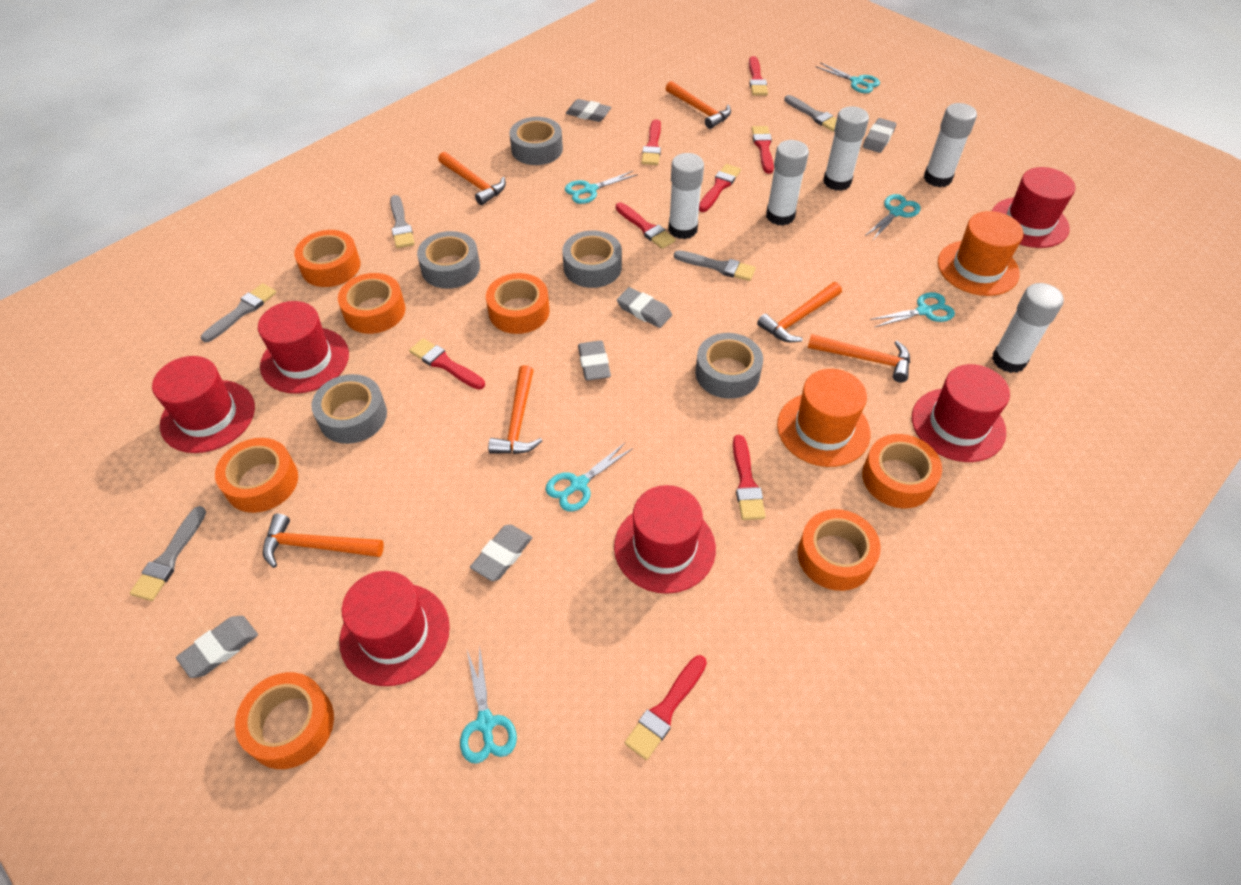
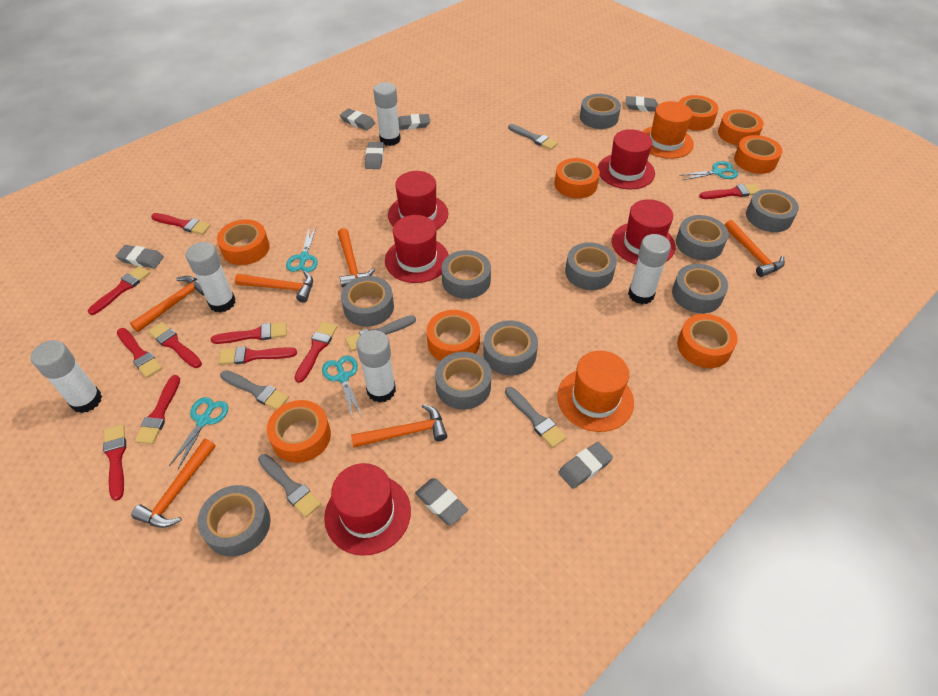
grey eraser: [176,616,258,678] [470,525,532,581] [566,99,611,122] [578,341,611,381] [617,287,672,328] [863,118,896,153] = 6 -> [116,245,164,269] [340,108,375,130] [365,142,384,169] [398,114,430,130] [415,478,468,525] [558,442,613,489] [626,96,658,112] = 7
grey tape: [311,374,387,444] [417,231,480,289] [510,117,563,165] [562,230,622,288] [695,333,763,399] = 5 -> [197,485,270,557] [341,276,394,327] [435,352,492,410] [442,250,491,299] [483,320,538,375] [565,242,617,290] [580,94,621,129] [672,264,728,313] [676,215,729,260] [746,189,799,232] = 10
orange tape: [215,438,298,513] [235,672,334,769] [294,230,360,287] [338,273,406,334] [486,273,550,334] [798,509,881,591] [862,434,942,508] = 7 -> [217,219,270,265] [267,400,331,463] [427,310,480,361] [555,158,600,199] [677,314,738,368] [679,95,718,131] [718,109,764,146] [734,135,782,174] = 8
red brush: [409,338,485,390] [616,202,676,249] [624,655,707,760] [641,119,661,165] [699,164,741,212] [733,435,766,520] [749,56,768,96] [752,126,774,174] = 8 -> [88,266,150,315] [103,424,126,501] [117,328,162,378] [135,375,180,444] [148,322,202,368] [151,213,211,235] [211,322,287,344] [218,347,297,365] [295,322,337,383] [699,184,760,199] = 10
red hat: [152,356,255,453] [258,301,349,394] [339,571,450,686] [614,485,716,594] [912,364,1010,462] [992,167,1075,248] = 6 -> [324,463,411,556] [385,215,449,283] [388,171,448,230] [598,129,655,189] [612,199,676,264] = 5
turquoise scissors: [460,645,517,764] [546,443,633,511] [565,171,638,204] [817,63,880,93] [865,194,921,240] [870,292,955,328] = 6 -> [169,397,228,469] [286,226,318,272] [322,356,362,418] [679,161,738,180] = 4

